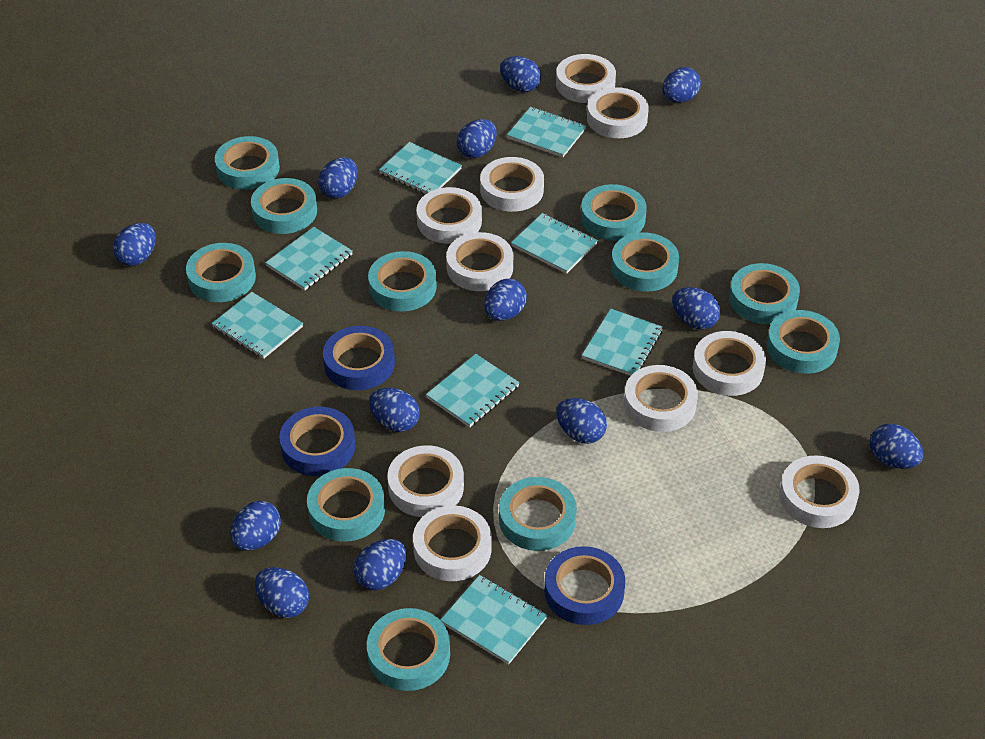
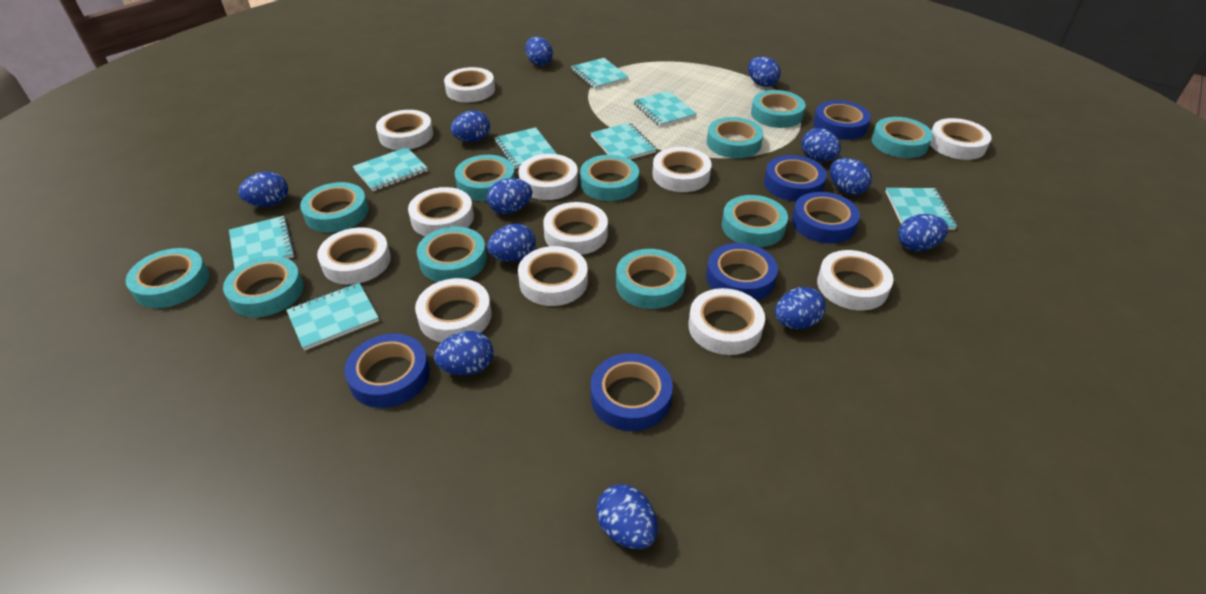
blue egg: [113,223,156,266] [230,501,281,551] [255,567,309,618] [318,157,358,199] [354,539,406,590] [369,388,420,432] [457,119,497,158] [484,279,527,321] [500,56,541,92] [556,398,607,444] [662,67,701,103] [672,287,720,329] [870,424,923,469] = 13 -> [238,172,288,207] [434,331,494,375] [451,111,490,142] [487,178,533,214] [487,224,536,262] [525,36,553,66] [596,484,658,549] [748,56,780,87] [775,287,826,329] [801,128,841,161] [830,158,872,195] [898,214,948,251] = 12
blue tape: [279,407,355,476] [323,326,395,390] [544,546,625,625] = 3 -> [344,334,430,408] [591,353,673,431] [706,243,778,301] [764,155,827,201] [792,192,860,244] [813,100,871,140] = 6
white tape: [387,445,464,517] [413,505,492,581] [417,187,482,244] [446,232,513,291] [480,157,544,212] [556,54,616,103] [587,87,649,138] [624,365,698,432] [693,331,766,396] [780,455,860,528] = 10 -> [317,228,391,284] [376,110,433,150] [408,187,474,236] [415,278,492,342] [444,67,495,102] [518,154,578,200] [518,246,588,306] [543,202,608,255] [652,147,712,192] [688,288,765,355] [817,250,893,310] [930,118,992,160] = 12

